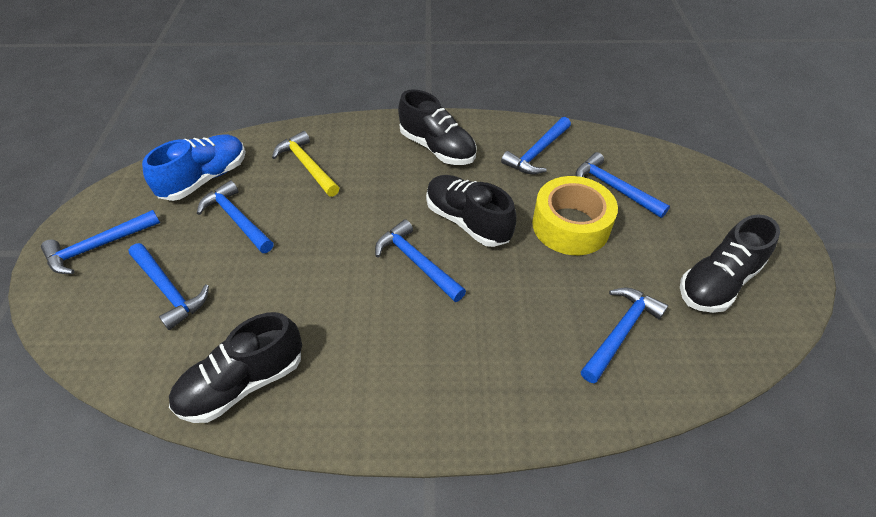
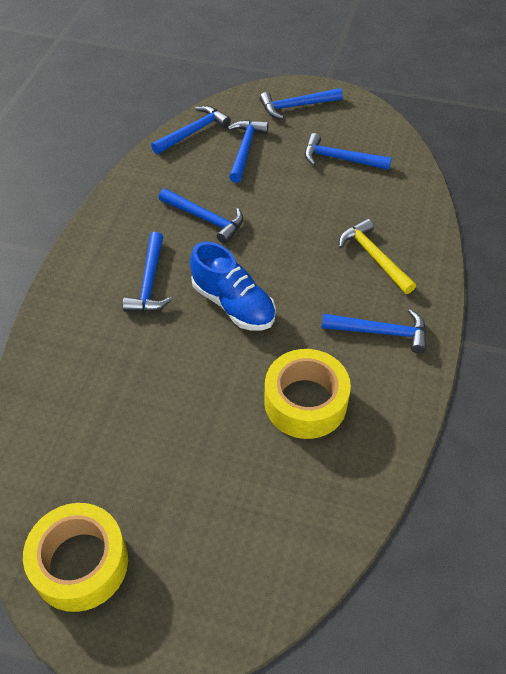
black shoe: [169,312,302,423] [398,89,477,165] [426,175,516,247] [680,214,780,313] = 4 -> none = 0
yellow tape: [532,176,618,255] = 1 -> [23,503,128,612] [264,349,351,439] = 2

